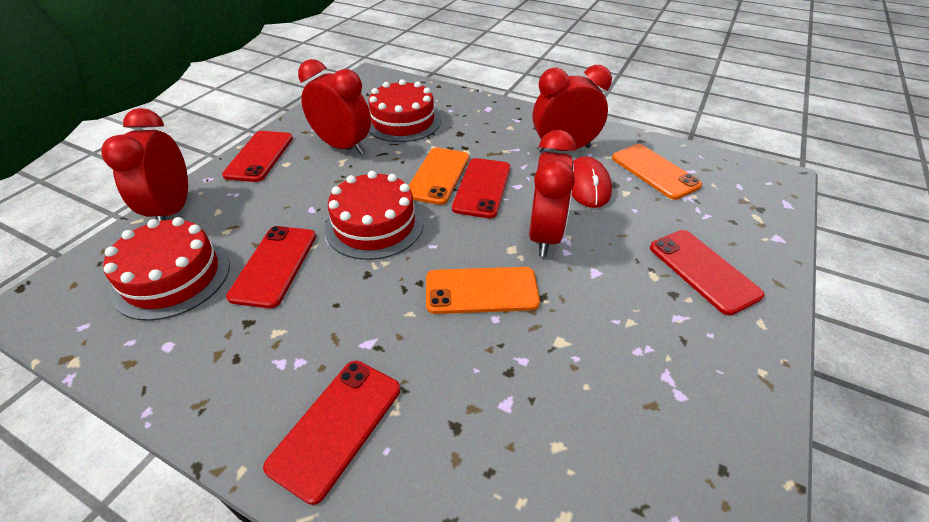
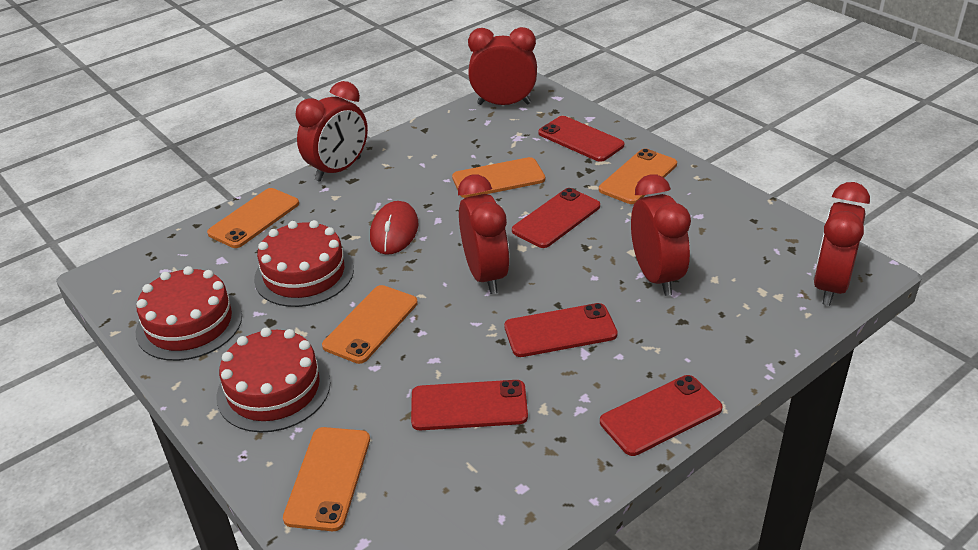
orange phone: [409,148,469,205] [426,267,540,314] [612,144,702,200] = 3 -> [207,188,299,248] [283,427,370,531] [322,285,418,364] [452,157,545,198] [599,148,677,204] = 5
red clock: [101,108,188,221] [298,59,371,154] [529,130,576,257] [533,65,612,152] = 4 -> [296,81,368,182] [458,175,510,294] [468,27,537,105] [631,174,691,296] [813,182,870,306] = 5

